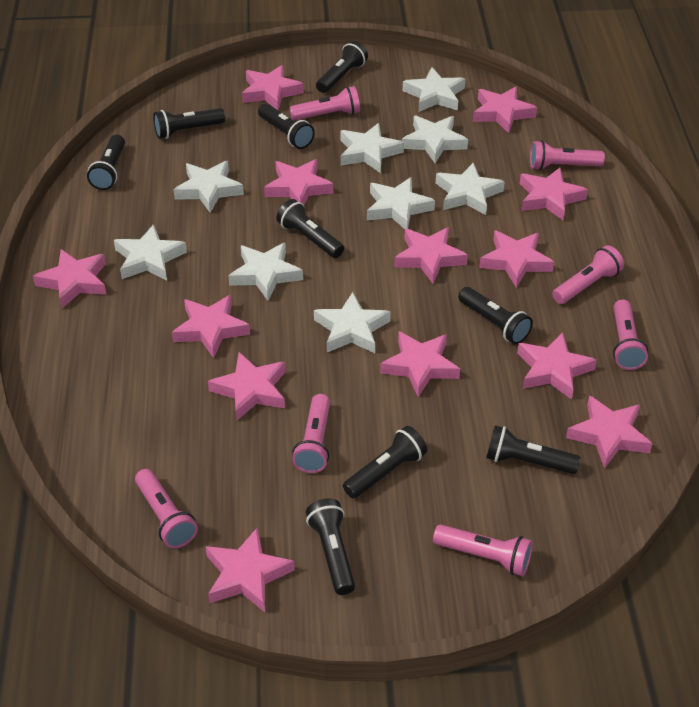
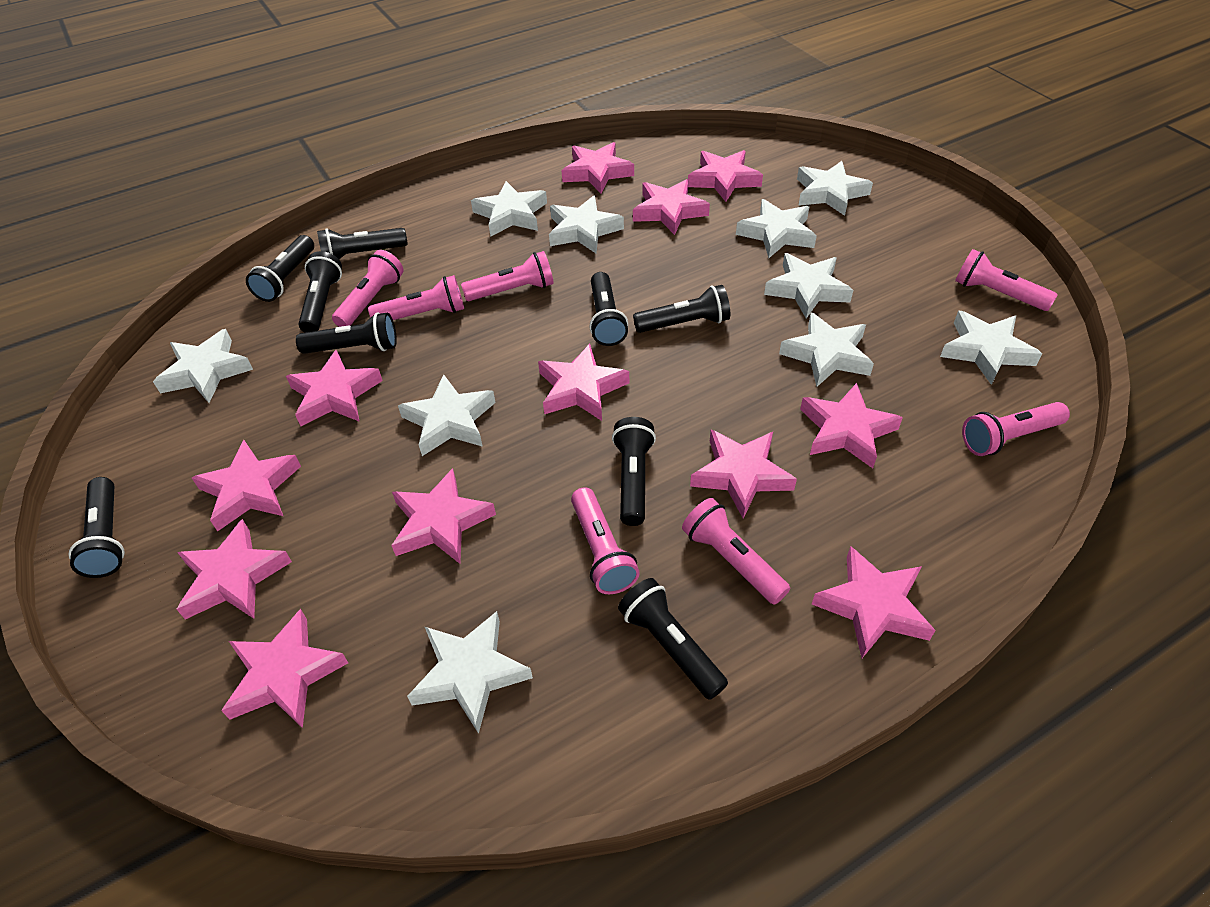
pink star: [33,249,106,308] [172,295,250,358] [206,528,295,612] [208,352,286,420] [242,65,304,111] [264,159,333,205] [380,331,460,397] [394,227,468,283] [473,87,537,133] [479,230,554,288] [517,332,597,400] [520,168,588,221] [566,395,652,469] = 13 -> [176,519,292,620] [192,440,301,532] [221,609,348,728] [286,350,383,426] [391,468,496,564] [538,344,629,421] [561,142,634,193] [633,179,710,235] [688,150,763,202] [690,430,797,518] [800,383,903,468] [812,546,936,658] = 12
white star: [114,224,187,281] [174,161,244,213] [228,243,303,300] [314,292,390,353] [341,123,404,173] [367,177,435,229] [402,116,468,163] [403,67,465,112] [436,163,505,215] = 9 -> [153,329,253,403] [398,374,496,456] [407,611,533,734] [471,181,547,237] [549,196,624,253] [736,199,817,258] [764,253,853,318] [779,312,874,387] [797,161,873,216] [940,311,1042,385] = 10

